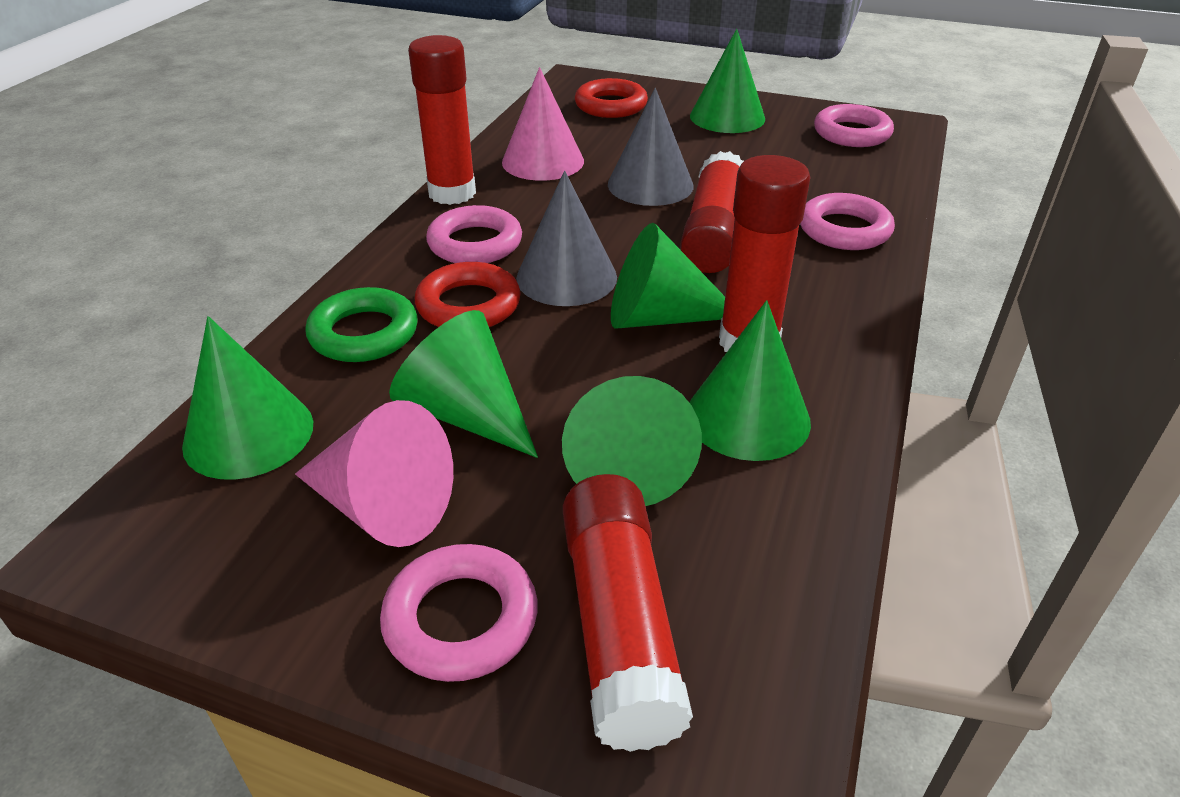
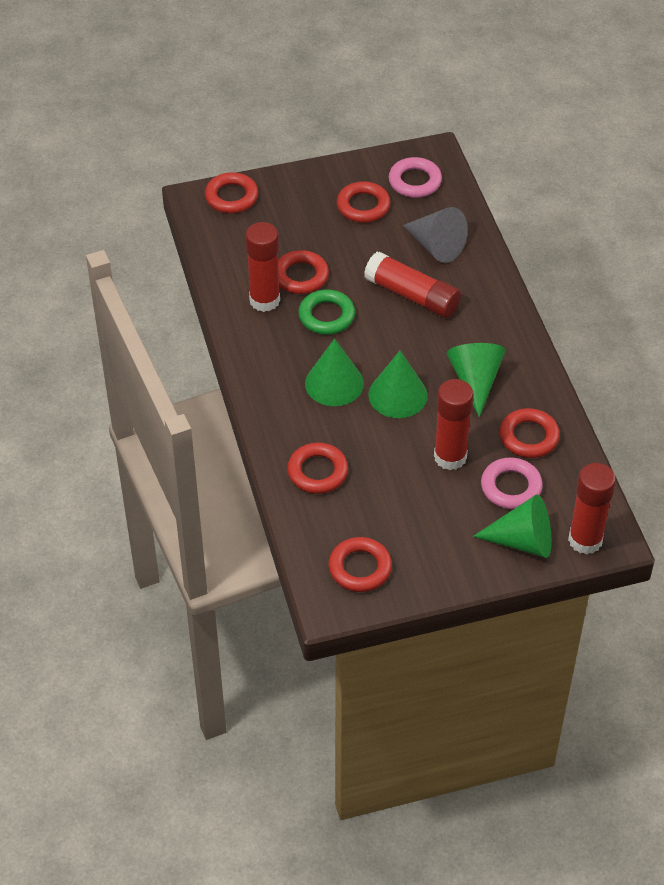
green cone: [182,316,313,480] [389,310,538,458] [562,376,702,506] [611,223,725,328] [690,29,765,133] [690,300,811,461] = 6 -> [305,339,364,406] [368,351,428,418] [446,343,506,417] [473,494,552,558] = 4
grey cone: [516,171,617,306] [608,88,693,206] = 2 -> [403,207,468,263] = 1
pink cone: [295,400,453,547] [502,67,584,181] = 2 -> none = 0
pink ring: [380,544,538,682] [426,205,522,263] [800,193,895,250] [814,104,894,147] = 4 -> [389,157,442,198] [481,458,543,509] = 2
red ring: [415,262,521,327] [575,78,648,118] = 2 -> [205,172,258,213] [278,250,329,294] [287,443,348,494] [329,537,392,592] [337,181,390,223] [500,408,560,458] = 6

